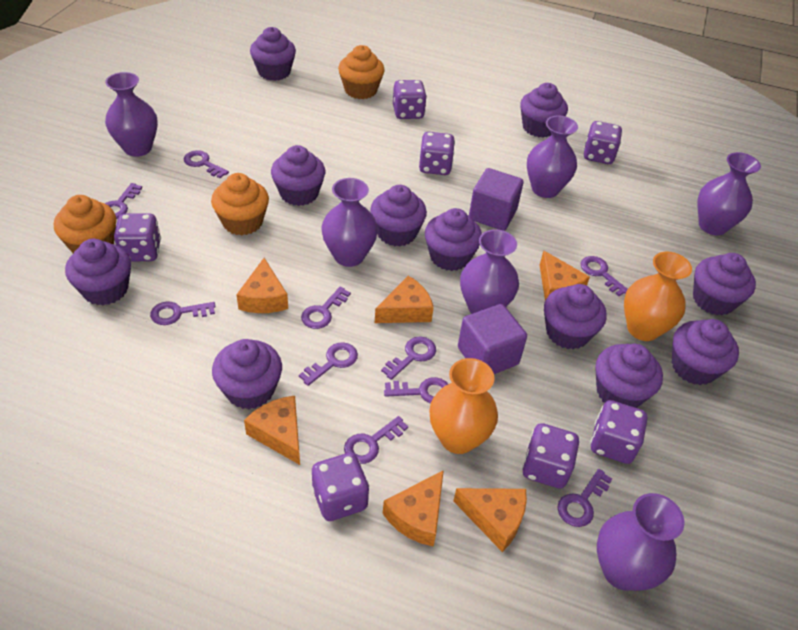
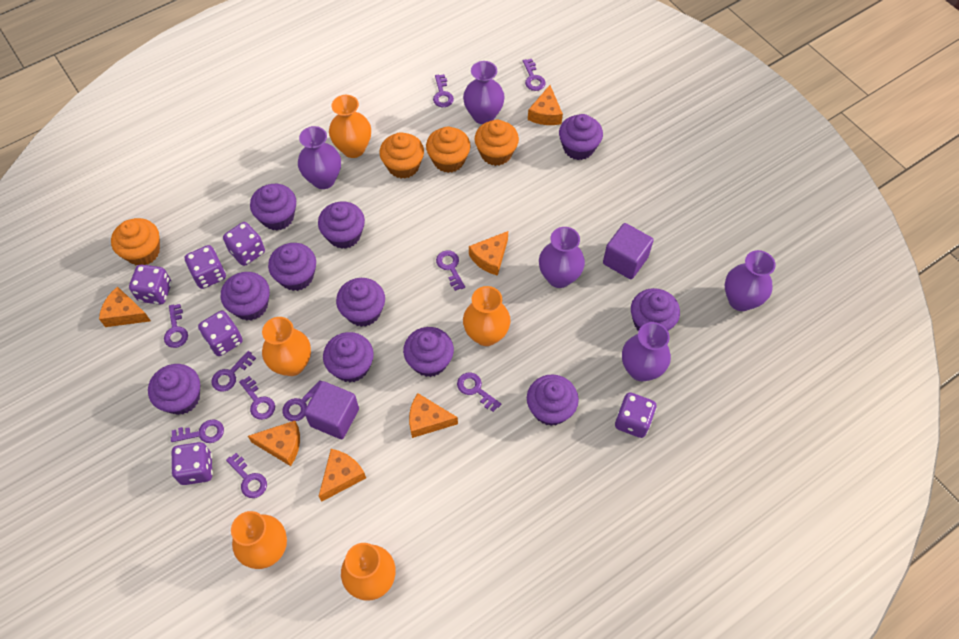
orange cupcake: [54,195,116,253] [211,173,269,236] [338,45,385,99] = 3 -> [111,218,160,265] [379,132,424,179] [426,127,471,173] [475,120,519,166] = 4
orange vase: [429,358,498,454] [624,252,692,341] = 2 -> [231,511,287,569] [262,317,311,376] [329,95,371,158] [341,543,396,601] [463,286,511,346] = 5
purple dice: [114,213,161,261] [312,453,369,521] [393,80,427,119] [419,132,455,175] [522,423,579,489] [584,121,622,164] [590,400,647,464] = 7 -> [129,264,172,305] [171,442,213,485] [185,245,226,289] [198,310,243,356] [223,222,265,266] [615,392,657,438] = 6
purple vase: [105,72,158,157] [321,178,378,267] [460,229,519,314] [527,115,578,198] [597,493,685,591] [698,152,761,236] = 6 -> [298,126,341,189] [463,61,505,124] [539,227,585,288] [622,322,671,382] [725,250,776,311] = 5

